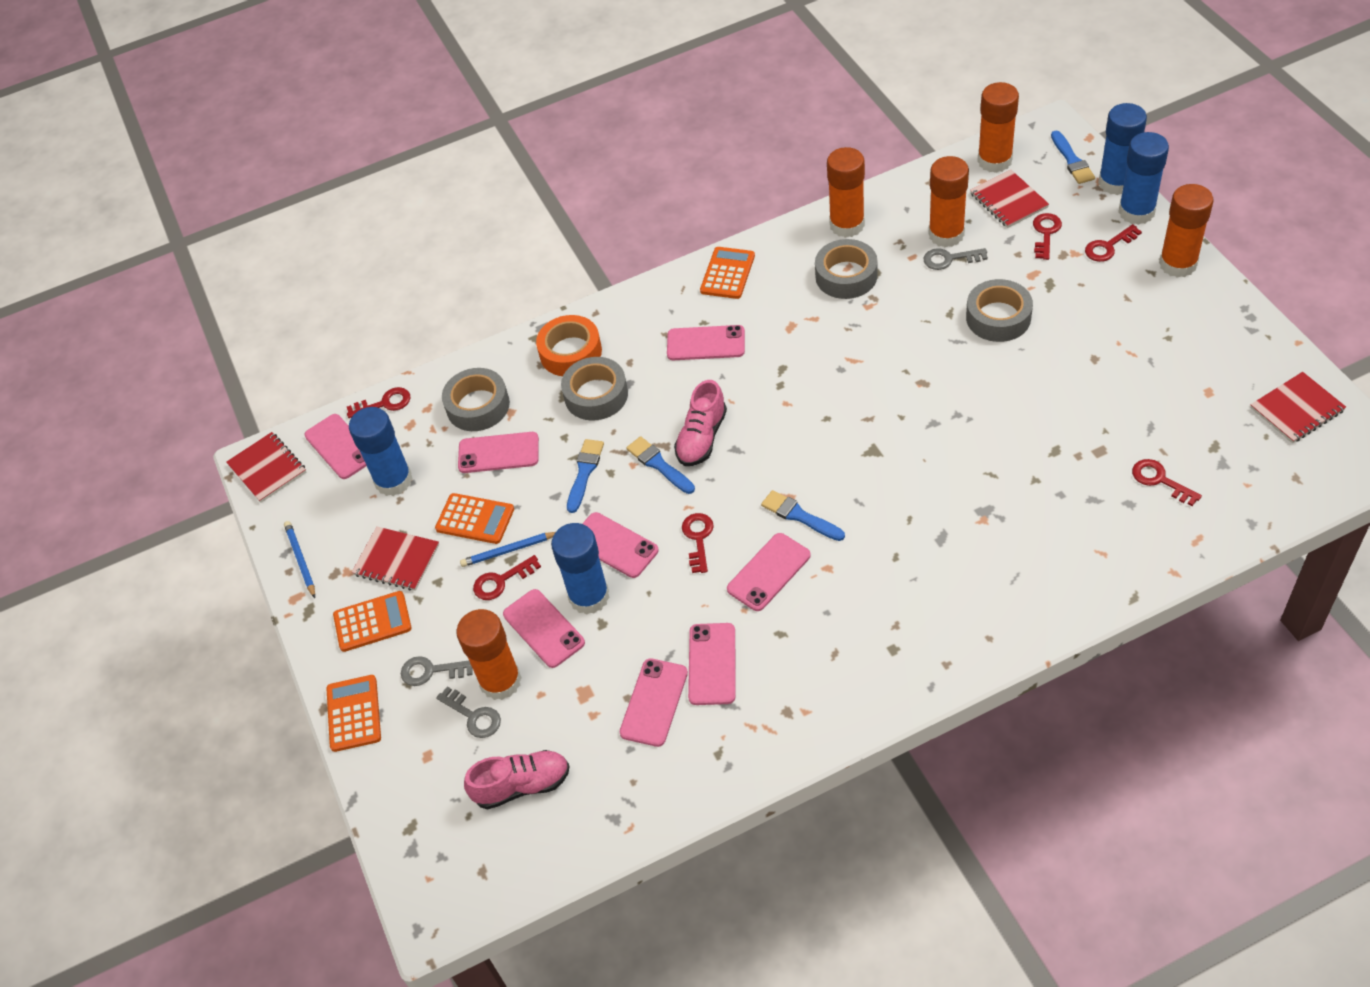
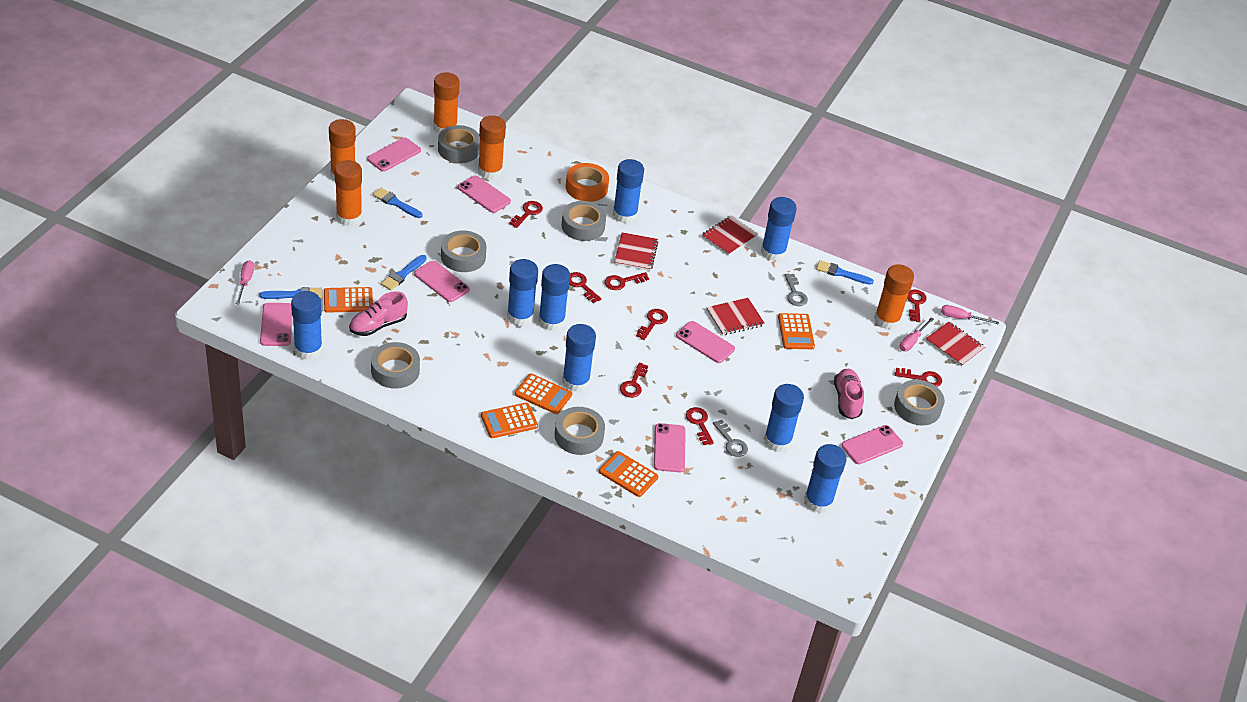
blue glue stick: [349,407,413,496] [551,523,610,615] [1098,103,1147,195] [1118,132,1169,225] = 4 -> [291,291,323,360] [507,259,538,326] [538,264,570,331] [562,324,596,392] [613,159,644,223] [761,197,797,261] [764,384,804,452] [804,444,847,514] = 8
blue pencil: [284,521,315,598] [460,532,555,567] = 2 -> none = 0
grey key: [401,656,473,686] [436,687,501,738] [924,248,988,270] = 3 -> [713,420,748,457] [785,274,808,306] = 2
grey tape: [442,368,510,431] [561,357,628,421] [815,239,878,299] [966,279,1033,342] = 4 -> [371,342,420,389] [438,125,480,163] [441,230,486,272] [555,407,605,455] [561,201,606,241] [894,380,945,426] = 6
orange calculator: [326,675,381,752] [333,591,412,652] [435,493,514,544] [700,247,755,299] = 4 -> [324,287,373,313] [481,403,538,438] [515,373,572,414] [599,451,658,497] [778,313,815,349] = 5
pink phone: [304,414,367,479] [458,432,539,473] [503,589,585,668] [582,512,659,578] [620,658,688,747] [667,325,745,360] [688,623,735,705] [727,533,811,611] = 8 -> [260,303,293,346] [367,137,421,172] [414,261,470,302] [458,175,511,213] [654,423,686,472] [676,321,735,363] [841,425,903,464] = 7
pink screwdriver: none = 0 -> [236,260,254,304] [899,317,934,351] [941,305,999,325] = 3
red key: [347,387,410,418] [473,555,541,600] [682,513,714,573] [1033,213,1062,260] [1085,224,1142,262] [1132,459,1202,506] = 6 -> [509,201,543,228] [570,272,601,303] [605,272,649,290] [620,362,648,398] [636,309,668,340] [686,407,714,445] [895,368,942,387] [907,290,927,322] = 8

